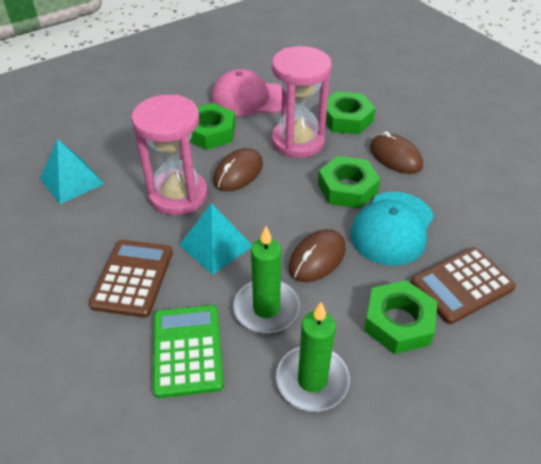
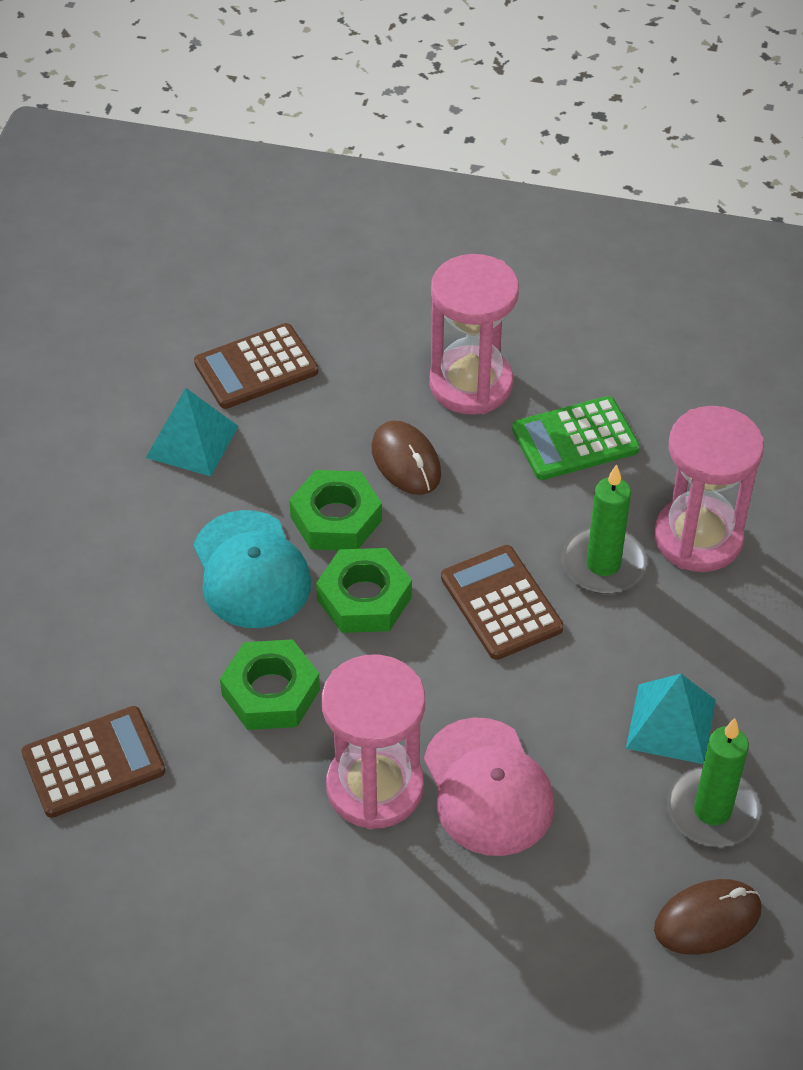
brown calculator: [89,240,173,318] [410,247,516,324] = 2 -> [21,706,165,818] [194,323,318,409] [441,545,564,660] = 3
brown mouse: [213,148,263,191] [289,229,346,282] [370,131,423,174] = 3 -> [372,420,441,495] [654,879,762,955] = 2
green nut: [189,103,235,150] [318,156,380,209] [326,91,376,134] [364,280,438,354] = 4 -> [220,639,320,730] [289,470,382,550] [316,548,412,633] = 3
pink hourglass: [131,94,208,215] [272,46,332,158] = 2 -> [322,654,425,829] [429,254,519,415] [654,406,764,572] = 3

